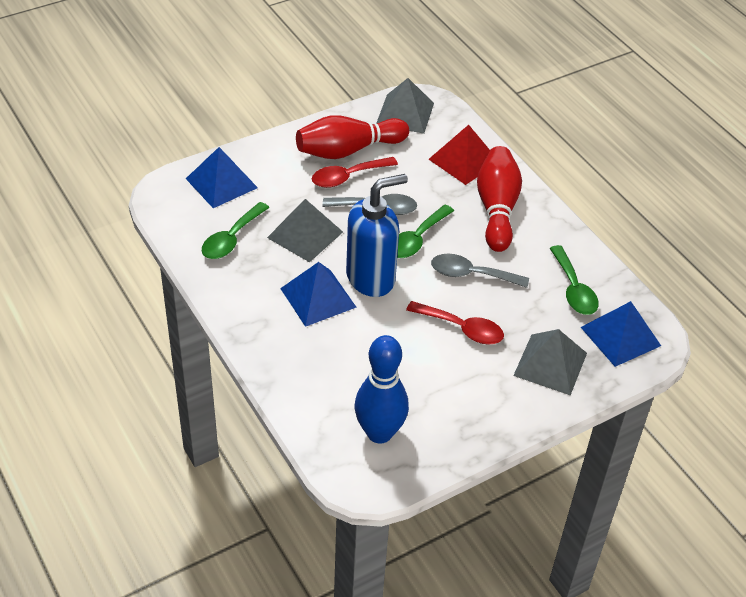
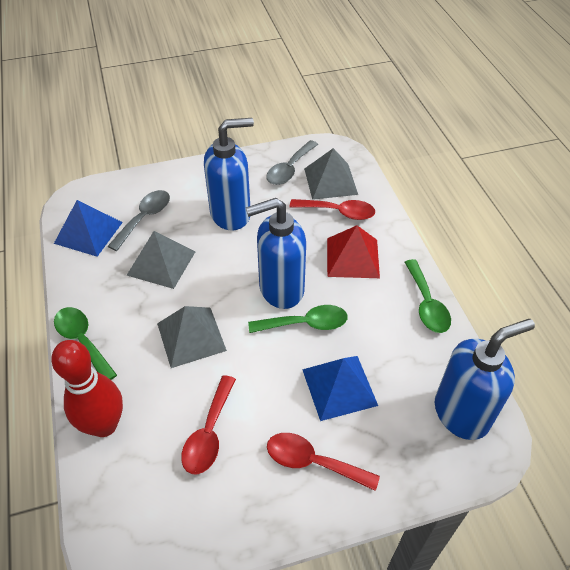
blue bowling pin: [355,335,409,443] = 1 -> none = 0
blue pyramid: [186,147,258,208] [280,262,357,327] [581,301,661,367] = 3 -> [54,200,123,257] [302,356,378,421] = 2
blue soap dispenser: [346,174,408,297] = 1 -> [204,118,254,230] [246,198,306,309] [435,319,535,440] = 3
red bowling pin: [296,115,409,159] [477,146,522,252] = 2 -> [51,340,123,437] = 1
red spoon: [312,157,398,188] [406,301,504,344] = 2 -> [181,375,236,474] [267,433,380,491] [290,199,375,220] = 3

